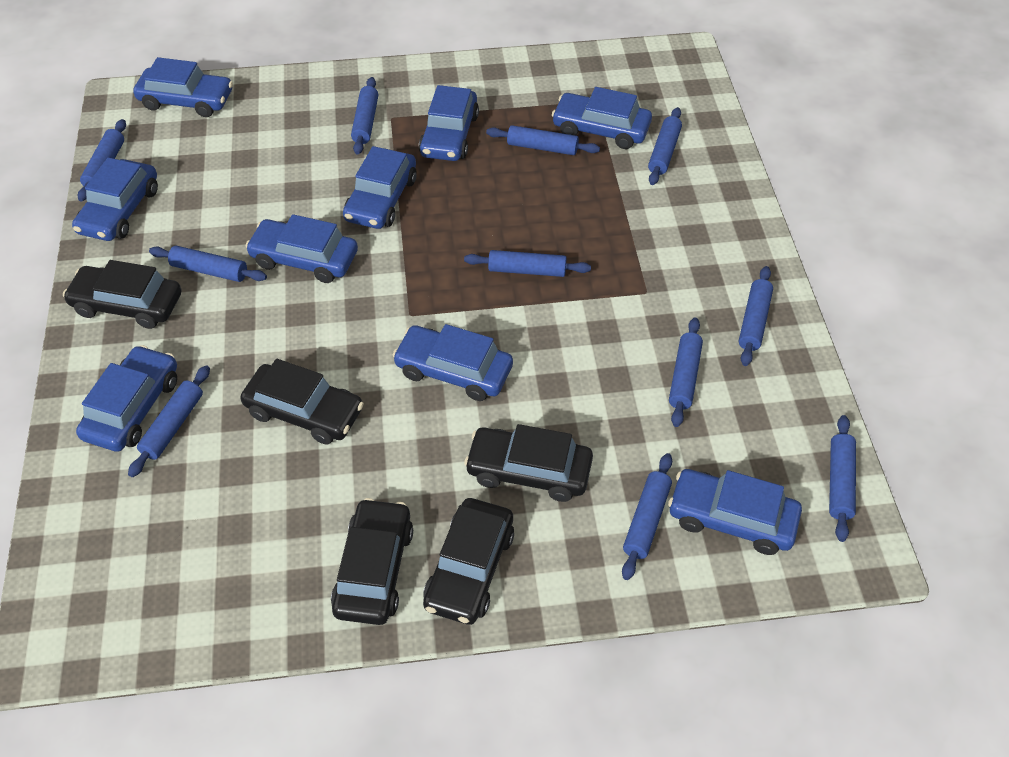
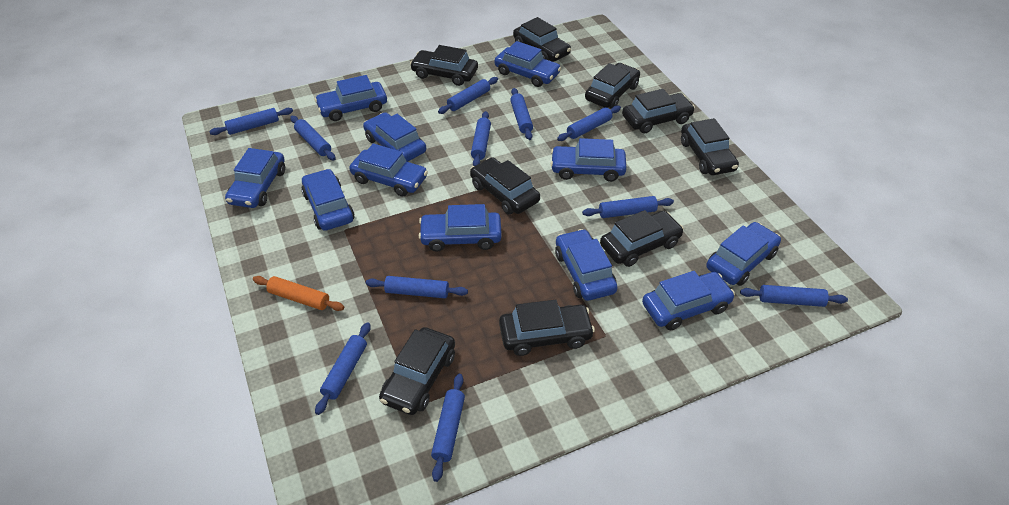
black car: [63,260,181,329] [240,359,364,444] [331,498,413,625] [423,498,514,625] [464,424,593,502] = 5 -> [379,327,455,415] [410,45,478,86] [470,157,540,215] [499,300,595,356] [513,17,571,62] [585,63,640,109] [600,210,684,267] [622,89,695,133] [681,118,739,175] = 9
blue car: [72,158,158,241] [76,345,177,452] [133,57,233,117] [246,214,358,283] [343,146,417,229] [393,324,513,401] [419,85,479,161] [552,87,652,149] [668,469,802,555] = 9 -> [225,148,285,208] [302,169,355,231] [315,75,387,121] [349,143,428,197] [363,112,426,162] [419,204,502,252] [495,41,561,87] [550,138,627,182] [555,229,618,301] [642,271,735,330] [706,222,781,286] = 11
orange rolling pin: none = 0 -> [253,276,344,311] = 1

